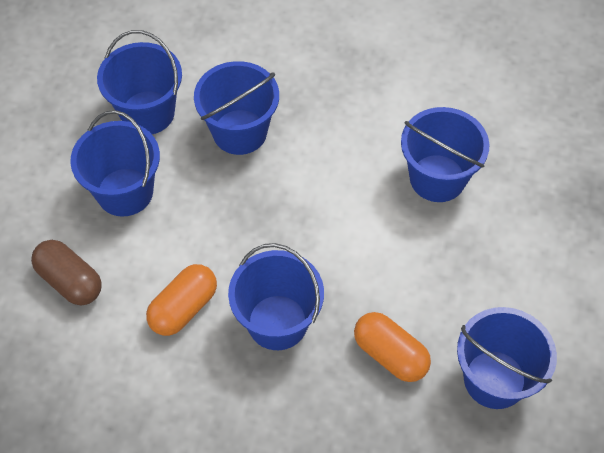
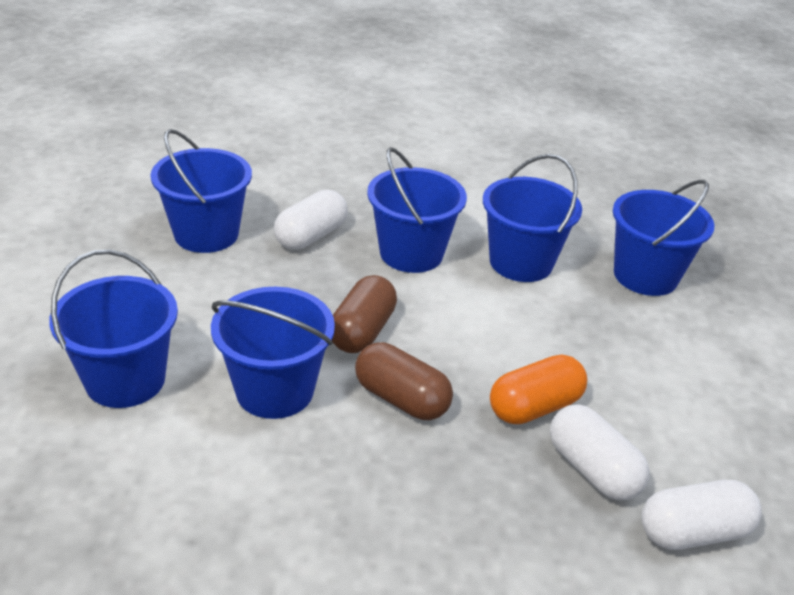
brown capsule: [31,240,102,305] = 1 -> [332,275,397,353] [355,342,453,420] = 2
orange capsule: [146,264,217,336] [354,312,431,382] = 2 -> [490,354,587,424] = 1
white capsule: none = 0 -> [274,189,348,250] [550,405,649,501] [642,480,762,550] = 3

